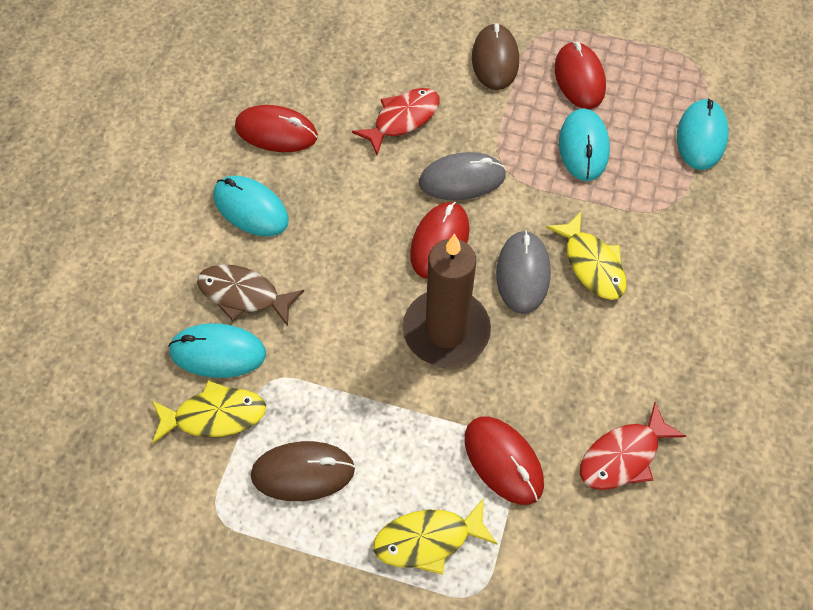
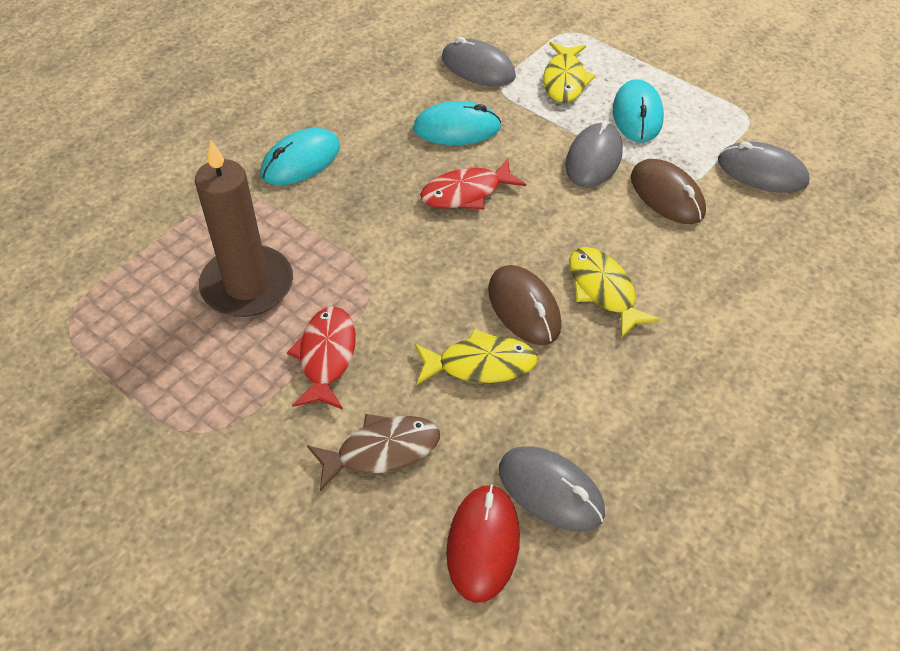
grey mouse: [419,152,506,201] [496,230,551,314] = 2 -> [442,37,516,86] [499,447,605,532] [565,121,623,188] [718,142,809,193] = 4
red mouse: [235,105,318,152] [410,202,470,278] [465,417,544,505] [555,41,606,109] = 4 -> [446,484,520,603] = 1
turquoise mouse: [168,323,266,378] [213,176,289,236] [559,108,610,181] [677,99,728,170] = 4 -> [261,128,340,185] [413,101,501,145] [613,79,664,143] = 3

